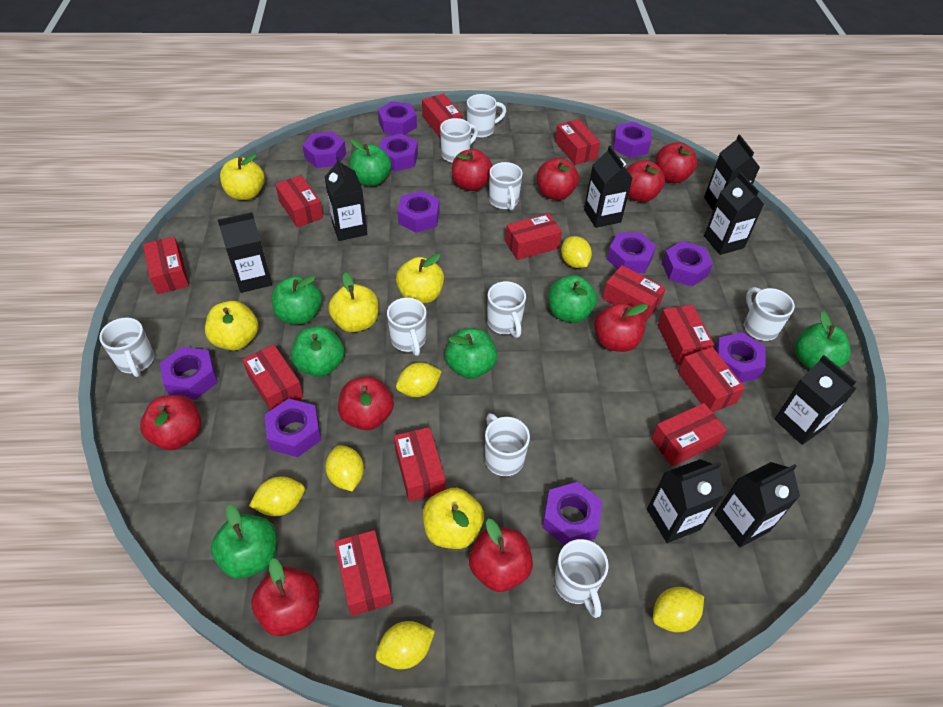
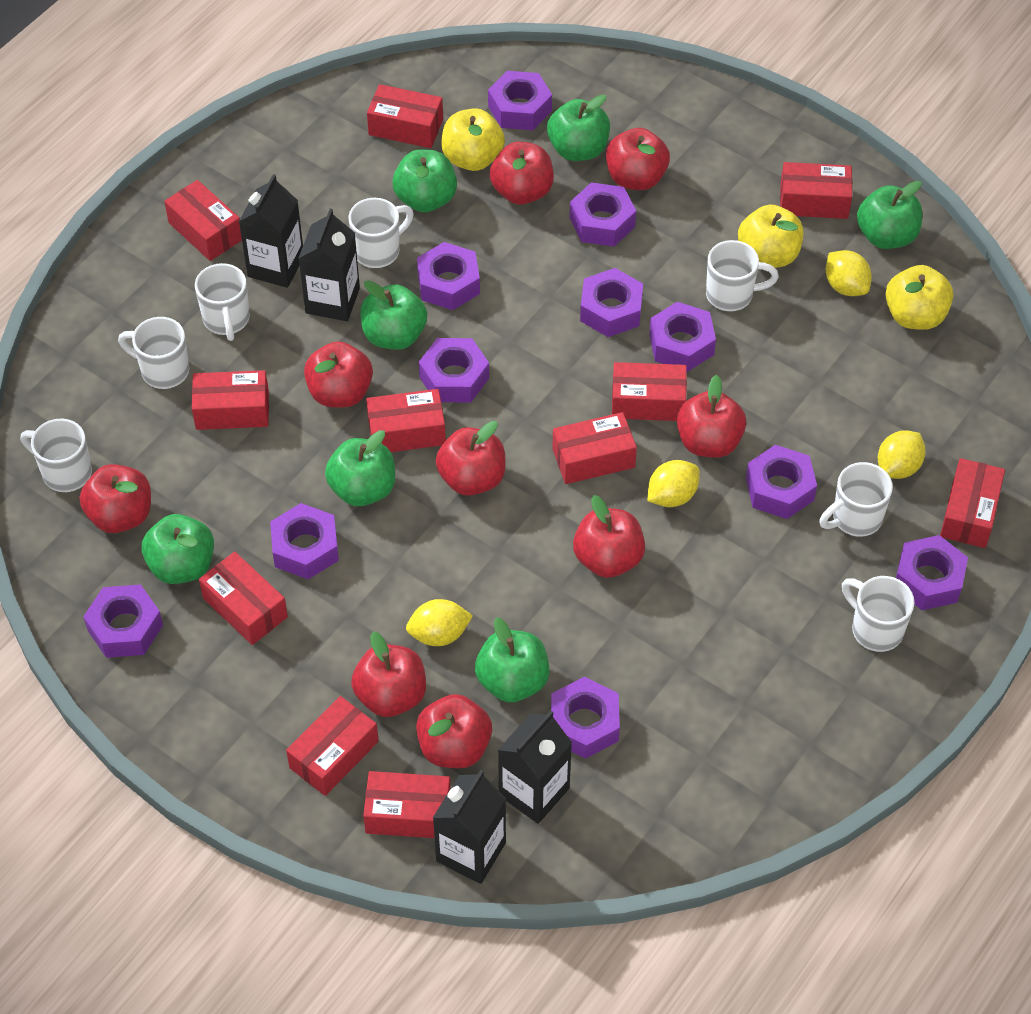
black carton: [218,212,272,293] [325,157,367,241] [584,146,632,228] [647,459,724,543] [704,135,760,211] [704,172,764,255] [715,462,800,547] [775,355,856,445] = 8 -> [239,174,303,288] [298,208,360,321] [433,770,506,884] [498,710,572,824] = 4
red box: [143,237,189,294] [242,345,304,411] [275,175,323,228] [334,530,392,616] [394,427,445,502] [422,94,462,138] [505,213,562,260] [555,119,600,165] [602,265,666,322] [651,403,727,467] [657,305,714,365] [678,347,745,412] = 12 -> [164,180,242,261] [192,370,269,430] [199,552,288,645] [286,696,379,796] [363,771,451,838] [366,389,446,452] [367,84,443,148] [552,412,637,484] [612,362,687,421] [780,162,852,219] [940,458,1005,548] = 11
white mug: [99,317,154,377] [387,298,427,356] [440,118,478,163] [467,94,506,138] [485,413,530,476] [487,281,526,338] [489,162,523,210] [554,539,609,618] [744,287,795,341] = 9 -> [21,418,92,492] [118,317,189,389] [195,263,250,341] [348,198,414,268] [706,240,779,311] [819,462,893,537] [842,576,915,652] = 7
yellow apple: [205,301,259,350] [220,153,265,200] [328,272,378,332] [396,254,444,304] [423,488,484,549] = 5 -> [441,108,505,171] [738,204,803,268] [885,265,953,330] = 3
yellow lemon: [249,476,305,516] [325,445,364,491] [376,621,435,669] [396,363,442,397] [561,236,592,268] [653,587,704,632] = 6 -> [406,599,473,646] [648,460,700,507] [826,250,872,296] [878,430,926,479] = 4

